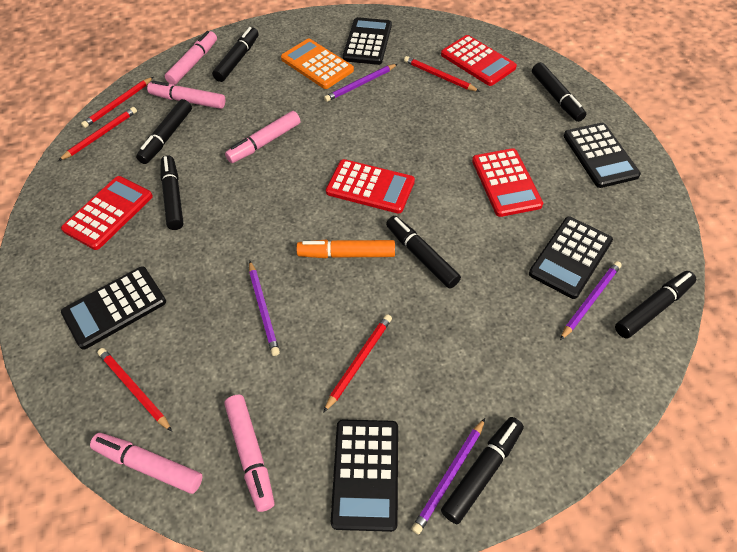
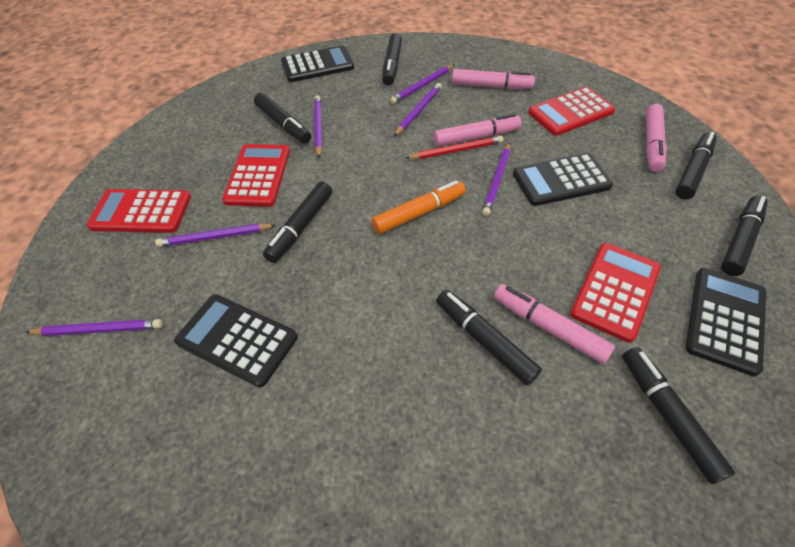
black calculator: [61,266,166,350] [331,420,398,532] [342,17,392,65] [529,217,613,299] [564,123,641,188] = 5 -> [174,294,298,388] [281,45,354,82] [513,153,613,206] [686,268,766,376] = 4
orange calculator: [281,39,354,89] = 1 -> none = 0
pink marker: [90,433,203,494] [147,81,225,109] [165,31,217,85] [224,395,275,512] [225,111,300,163] = 5 -> [433,113,522,147] [452,69,535,89] [494,284,615,364] [646,104,667,172] = 4
purple pencil: [249,261,280,356] [324,64,397,102] [411,418,485,535] [560,261,622,340] = 4 -> [25,319,163,336] [155,223,276,247] [314,95,322,158] [390,64,455,104] [394,83,442,136] [482,143,510,216] = 6
red pencil: [58,107,137,161] [81,77,153,128] [97,348,172,432] [323,314,392,413] [404,56,480,92] = 5 -> [405,136,503,159] = 1

